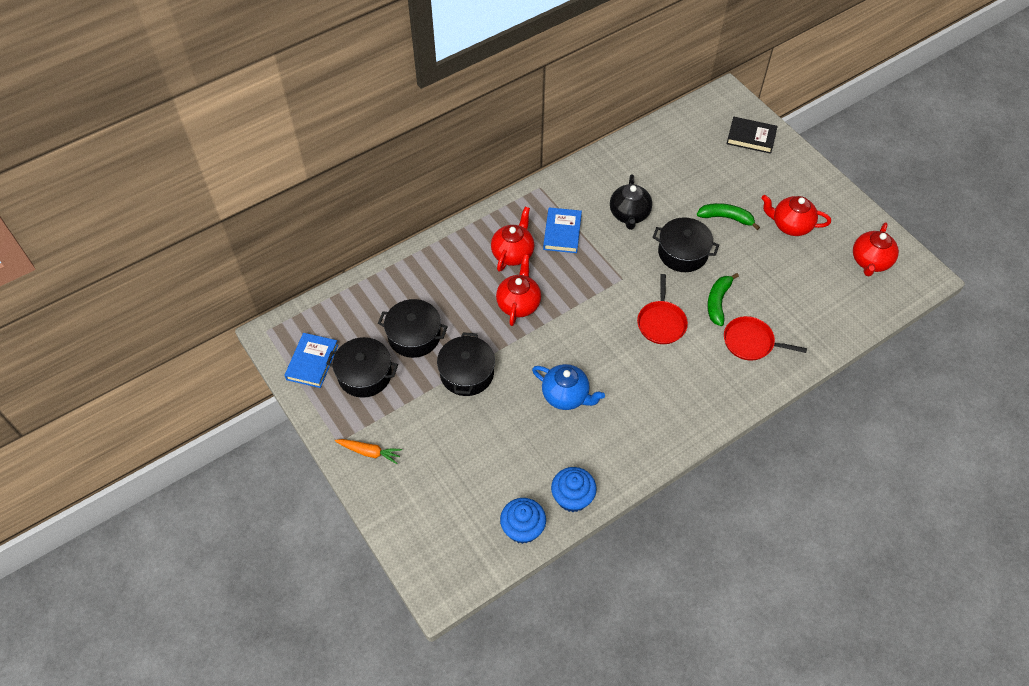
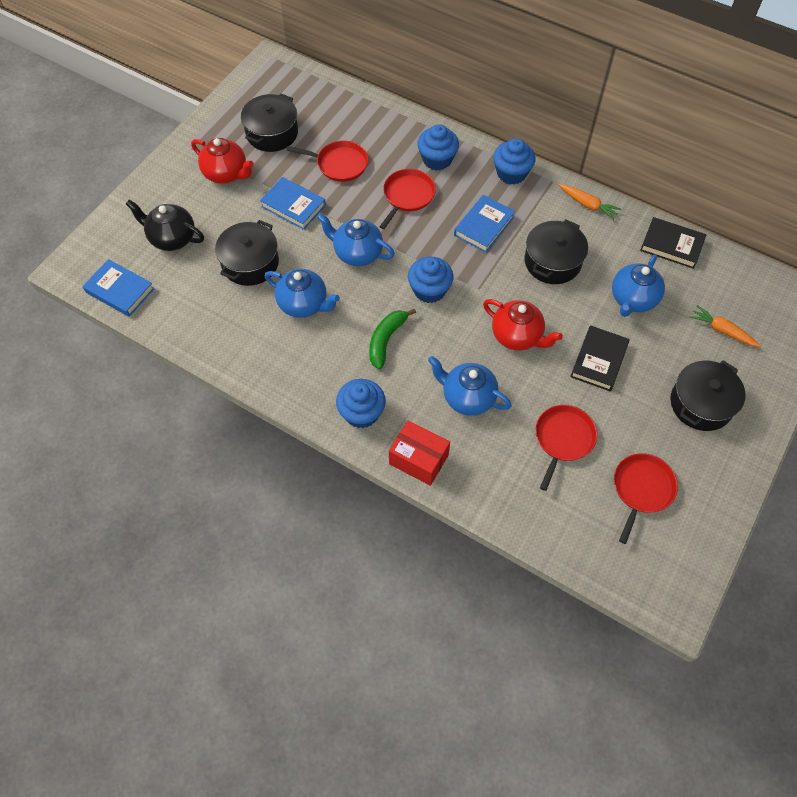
black book: [726,117,778,154] = 1 -> [570,325,630,391] [640,217,706,269] = 2
blue book: [284,333,338,388] [543,207,582,253] = 2 -> [83,259,155,317] [260,177,326,230] [454,195,515,253] = 3
blue cupcake: [500,498,546,544] [551,467,597,512] = 2 -> [336,379,386,428] [408,257,454,303] [417,124,459,170] [493,138,536,185] = 4
blue teapot: [532,364,605,410] = 1 -> [265,269,340,318] [317,213,395,266] [428,356,512,416] [612,255,665,317] = 4
green banana: [697,203,760,230] [707,273,739,326] = 2 -> [369,308,416,369] = 1
orange carrot: [335,439,402,464] = 1 -> [559,184,621,220] [689,305,761,347] = 2
red box: none = 0 -> [389,420,450,486] = 1
red pan: [637,274,688,344] [724,316,807,361] = 2 -> [287,141,368,182] [379,169,436,229] [536,405,597,491] [614,453,678,544] = 4
red teapot: [491,207,535,272] [496,254,541,326] [761,195,831,236] [853,222,899,277] = 4 -> [191,138,254,183] [483,299,563,351] = 2

